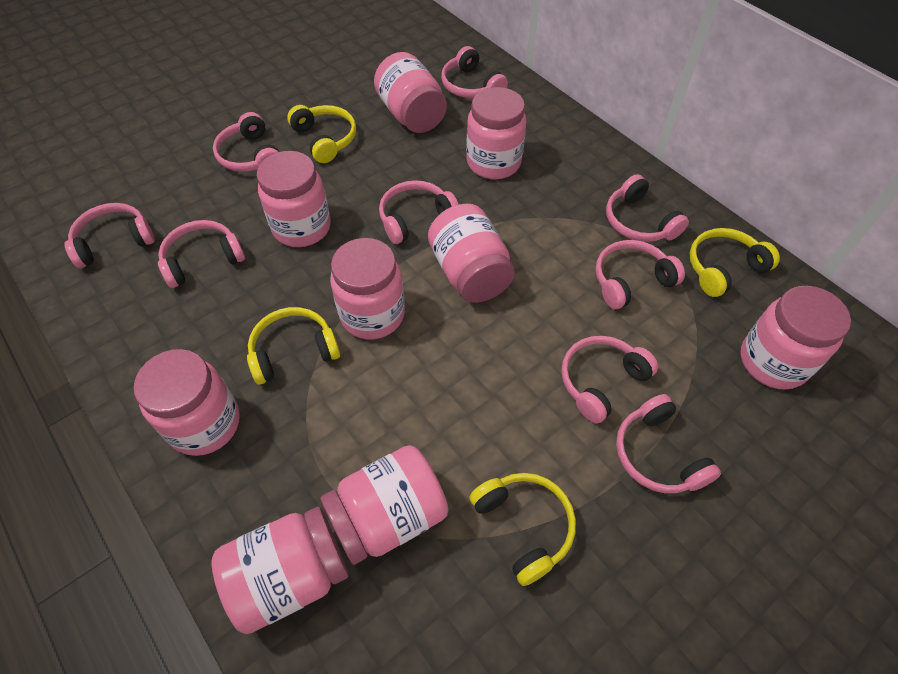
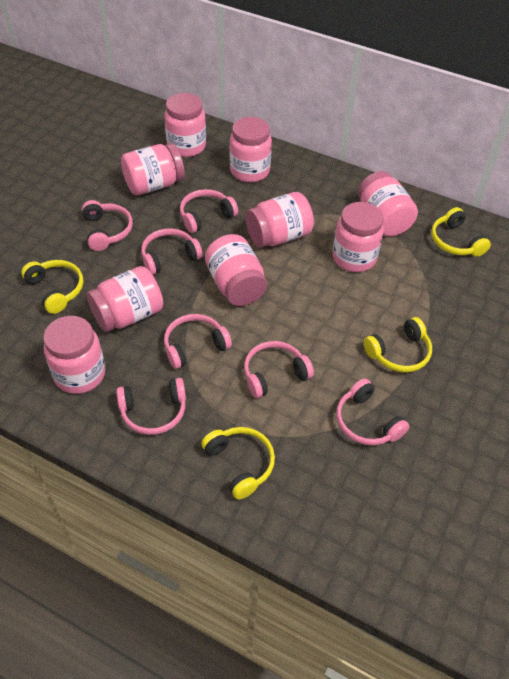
pink headphones: [64,203,155,268] [158,220,245,288] [213,112,279,172] [379,180,459,244] [441,46,508,98] [561,336,658,423] [596,240,685,309] [606,174,689,242] [616,394,721,493] = 9 -> [82,200,133,251] [116,378,186,435] [141,228,202,275] [164,314,232,369] [180,189,238,233] [244,341,314,398] [336,379,410,446] = 7

